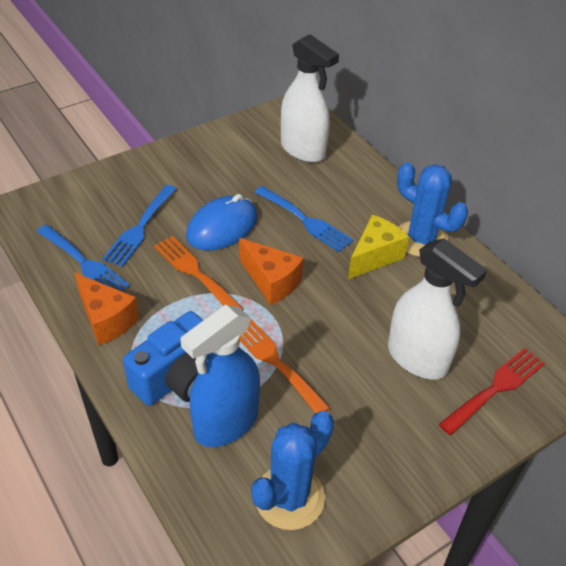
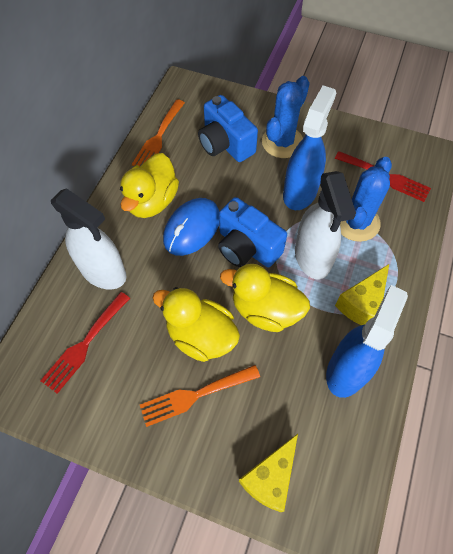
blue camera: [123,311,210,406] = 1 -> [198,95,258,162] [218,197,287,267] = 2
blue fork: [37,225,130,291] [102,185,177,267] [254,186,353,252] = 3 -> none = 0
blue spray bottle: [180,305,260,447] = 1 -> [283,85,336,210] [326,285,408,398] = 2
orange cheese: [74,273,139,346] [239,238,303,305] = 2 -> none = 0
red fork: [439,348,545,435] = 1 -> [40,292,130,394] [335,151,431,202] = 2
yellow cheese: [348,215,409,279] = 1 -> [239,434,298,512] [335,264,389,325] = 2
yellow duck: none = 0 -> [120,153,179,218] [153,287,240,362] [220,264,310,332] = 3

